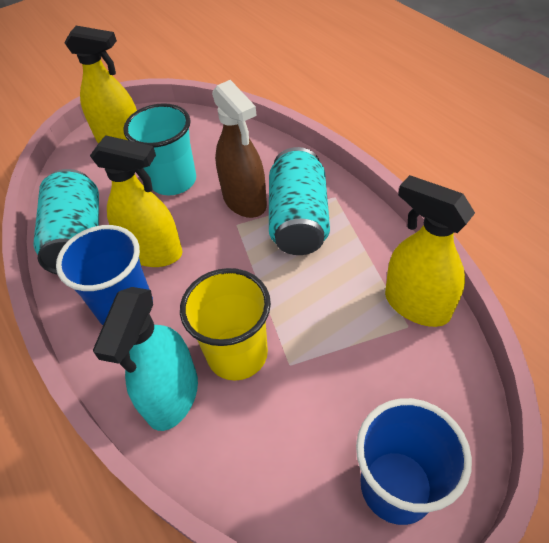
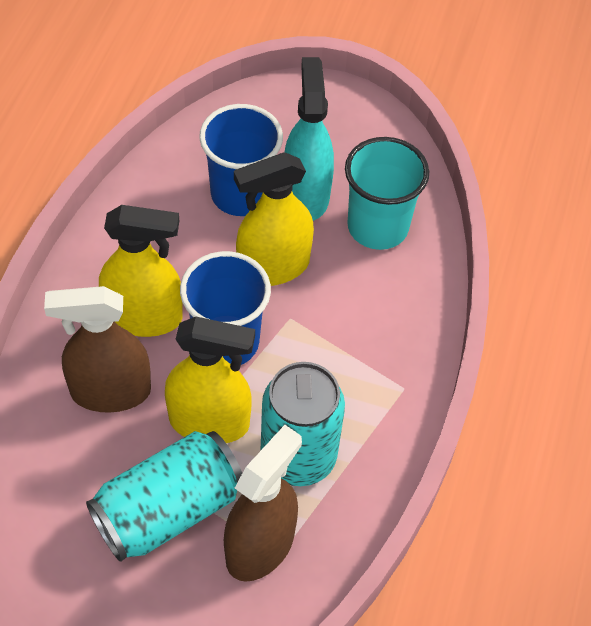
brown spray bottle: [212,80,267,218] = 1 -> [44,286,151,413] [224,425,302,582] = 2
yellow cup: [180,268,271,381] = 1 -> none = 0

